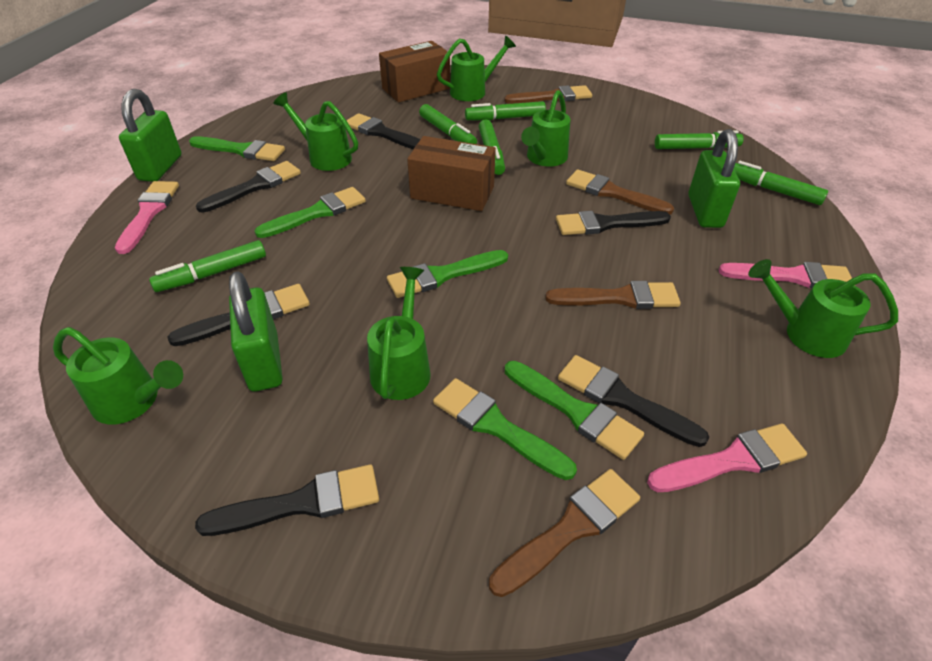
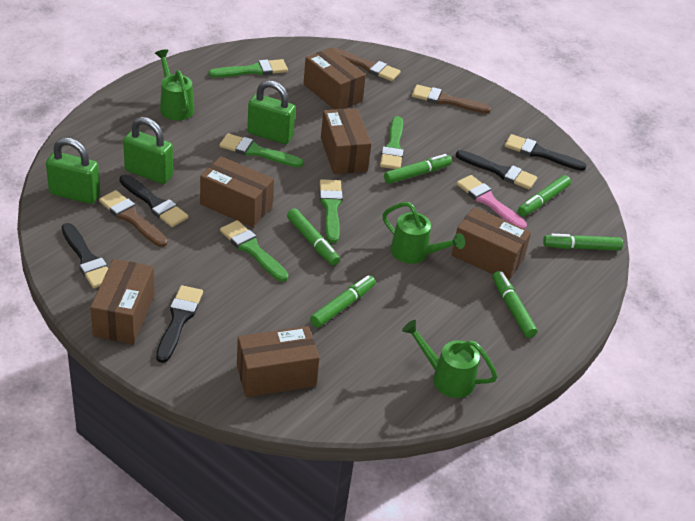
black brush: [168,284,310,346] [195,464,379,536] [196,161,301,213] [346,113,421,150] [556,211,671,235] [558,355,709,447] = 6 -> [62,223,108,288] [119,174,189,227] [156,285,203,363] [456,150,537,189] [505,134,587,171] = 5
brown box: [379,41,450,102] [407,136,496,211] = 2 -> [90,259,154,344] [200,156,274,227] [237,326,320,397] [303,48,366,110] [321,108,371,174] [451,207,531,281] = 6
brown brush: [489,469,640,597] [504,85,592,104] [545,281,681,309] [566,169,674,214] = 4 -> [99,190,168,247] [332,47,401,81] [412,85,491,113] = 3
green watering can: [53,327,183,425] [273,93,358,171] [367,267,431,400] [437,36,516,101] [521,90,570,167] [748,259,898,358] = 6 -> [155,49,194,120] [382,202,465,264] [402,320,497,398] = 3
pink brush: [115,181,179,254] [647,423,807,492] [719,262,855,288] = 3 -> [457,175,527,229] = 1

